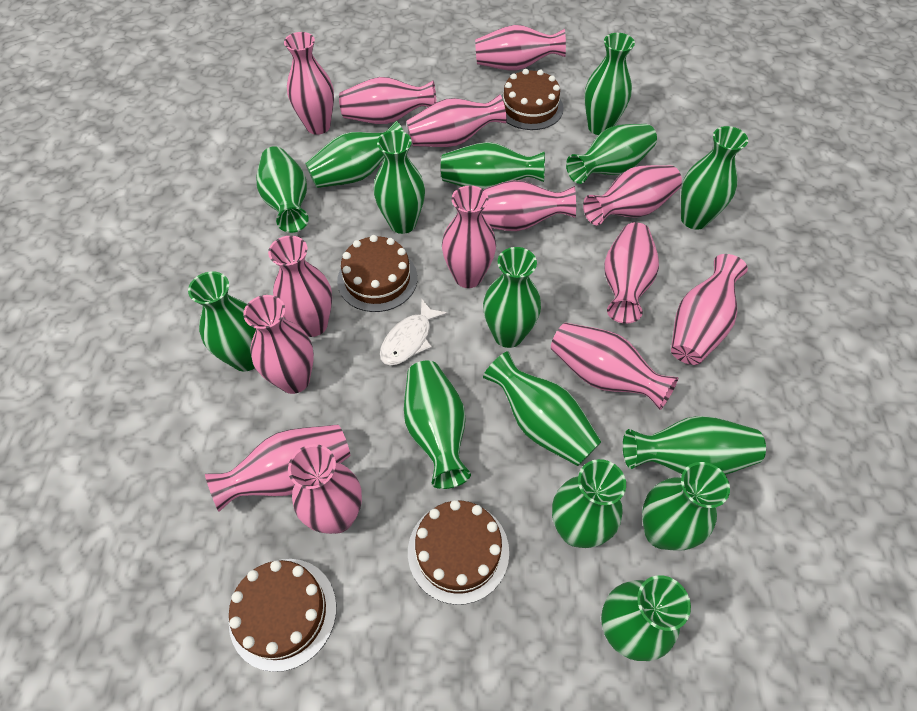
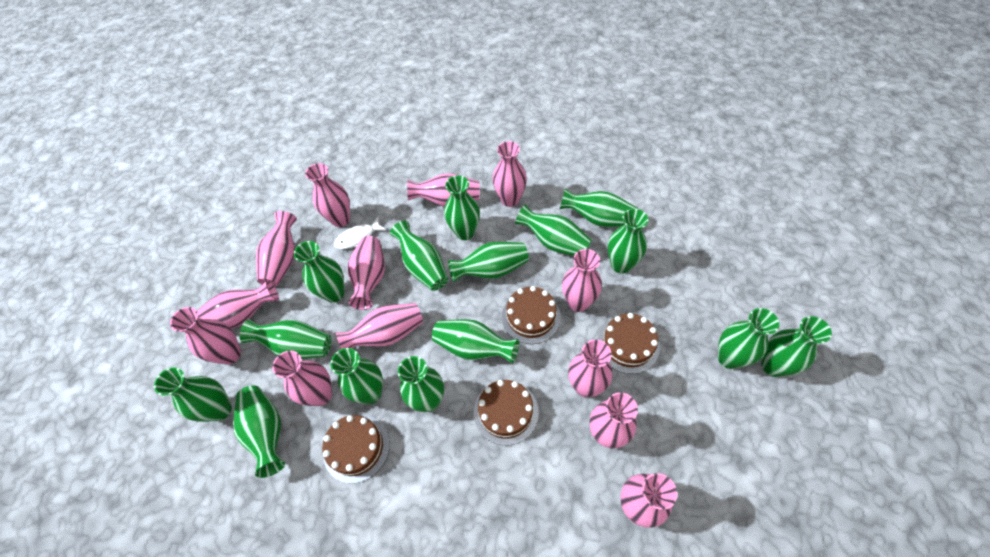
pink vase: [205,425,350,512] [243,295,314,394] [268,236,332,337] [284,32,334,135] [288,444,362,534] [339,77,437,124] [406,94,507,147] [442,186,496,288] [475,25,566,71] [482,180,576,231] [551,323,678,410] [583,165,682,225] [604,222,659,323] [671,254,748,365] = 14 -> [170,307,241,365] [197,280,279,329] [256,211,297,287] [272,350,332,406] [305,163,350,227] [335,303,423,349] [348,236,385,310] [407,173,480,207] [492,141,527,207] [562,249,602,312] [568,340,612,397] [589,392,638,448] [620,473,677,528] = 13

